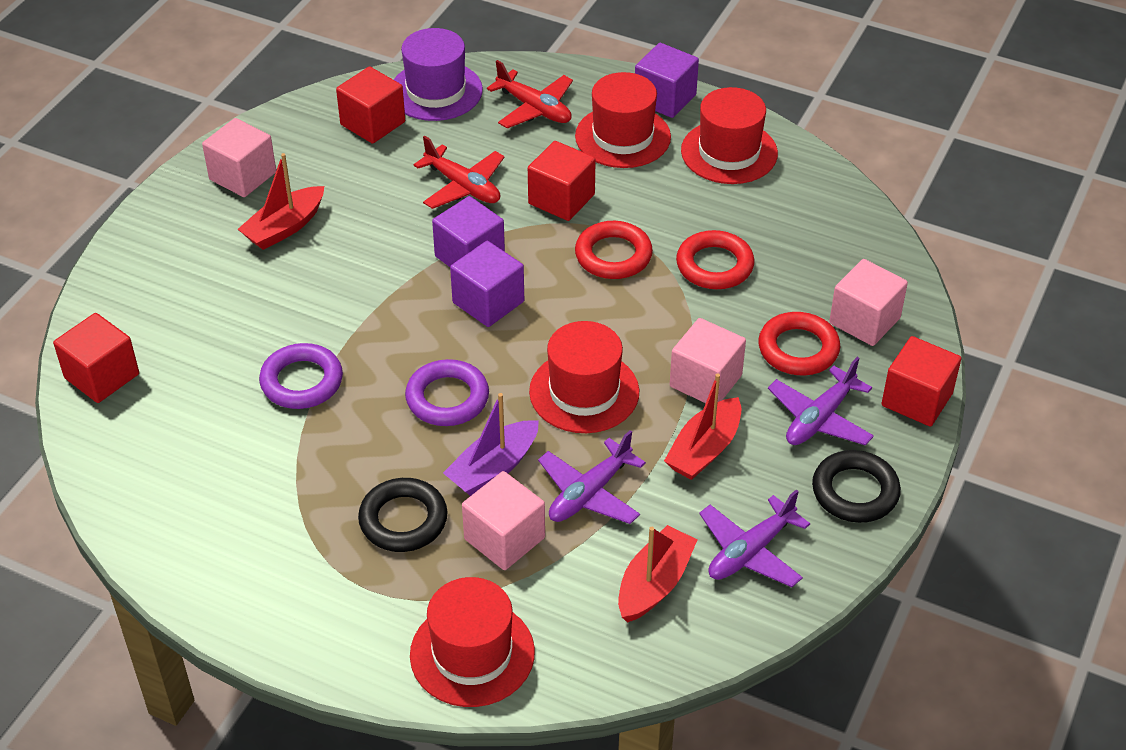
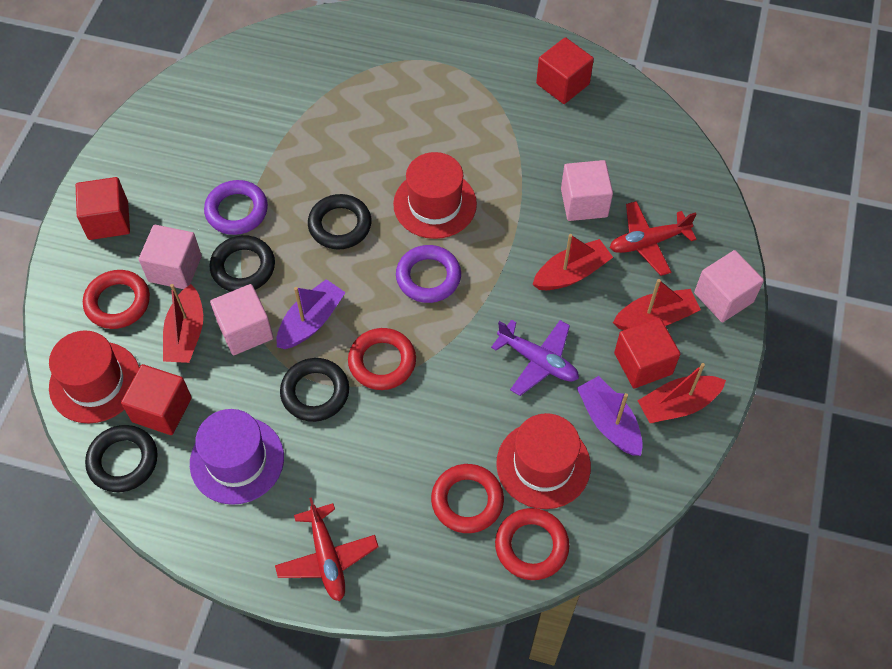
black ring: [358,478,448,552] [812,450,901,523] = 2 -> [85,425,158,492] [210,235,275,292] [280,358,349,422] [308,194,371,249] = 4
purple boat: [443,393,539,496] = 1 -> [276,279,346,349] [577,376,643,456] = 2
purple cube: [432,196,505,267] [450,241,524,327] [635,43,699,118] = 3 -> none = 0
purple plane: [538,430,646,524] [699,489,810,587] [768,357,874,445] = 3 -> [491,320,579,396] = 1
red boat: [238,153,324,250] [618,525,698,623] [664,373,742,480] = 3 -> [163,284,203,363] [532,234,613,290] [613,279,701,330] [637,363,726,423] = 4
red hat: [410,577,535,707] [529,321,639,433] [575,72,671,168] [681,87,778,184] = 4 -> [49,330,139,424] [393,152,477,239] [496,413,591,509] = 3
red ring: [575,221,653,279] [676,230,755,289] [758,312,840,376] = 3 -> [83,270,150,329] [348,328,416,390] [431,464,504,533] [495,508,569,580] = 4

